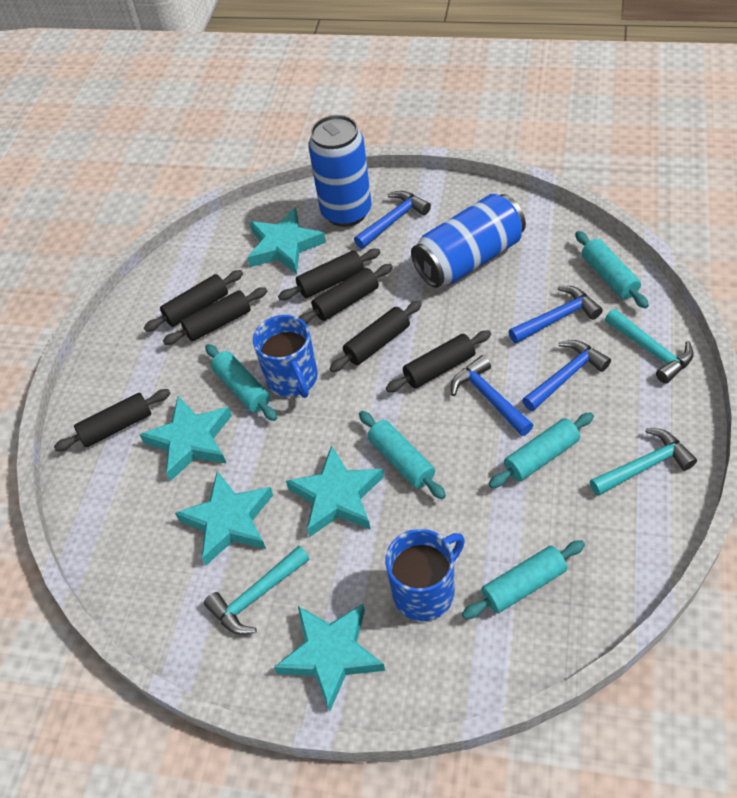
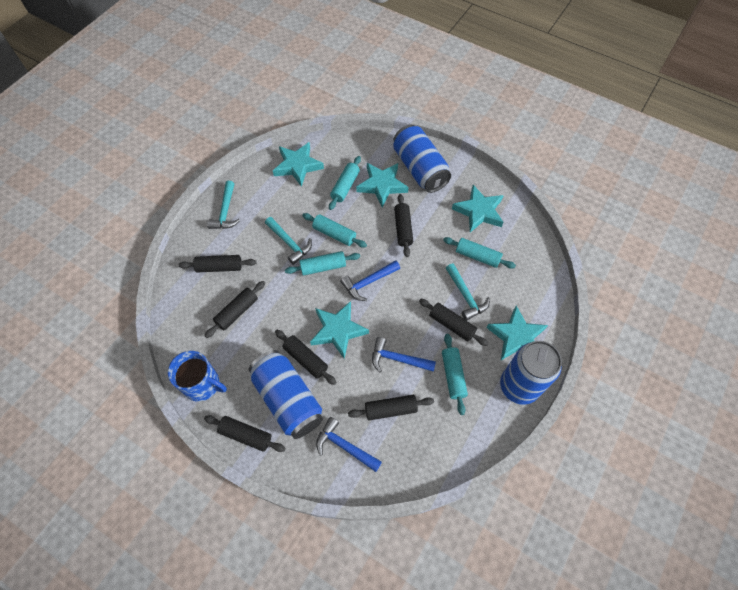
blue can: [308,115,372,227] [411,194,526,288] = 2 -> [249,350,323,439] [393,125,451,193] [500,341,562,405] = 3
blue hammer: [354,191,431,249] [451,355,533,436] [509,286,603,344] [522,340,611,411] = 4 -> [316,417,382,472] [340,260,400,301] [372,337,436,372] = 3
blue mug: [253,315,318,398] [385,529,465,621] = 2 -> [168,351,227,402] = 1

